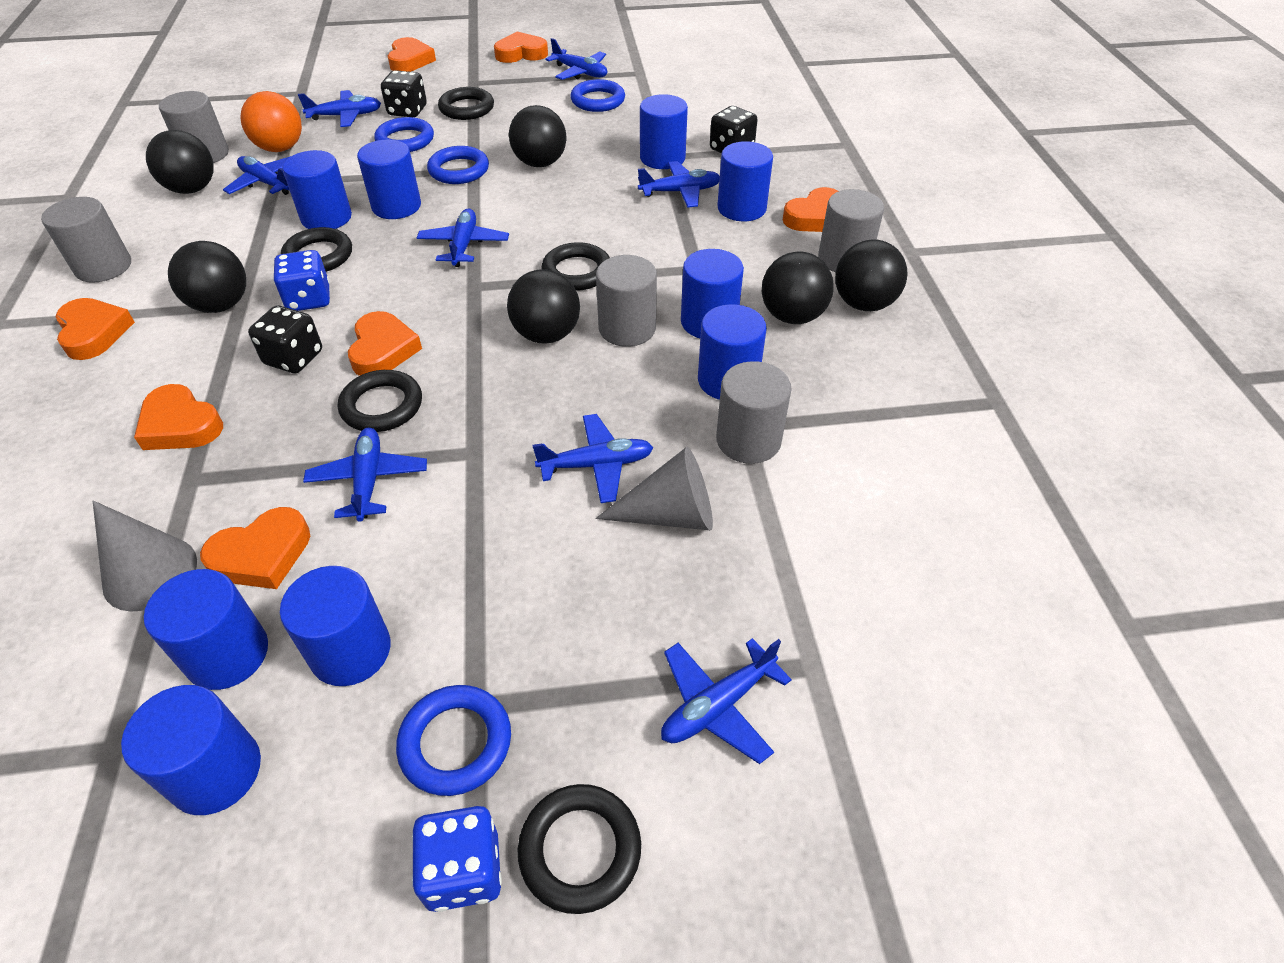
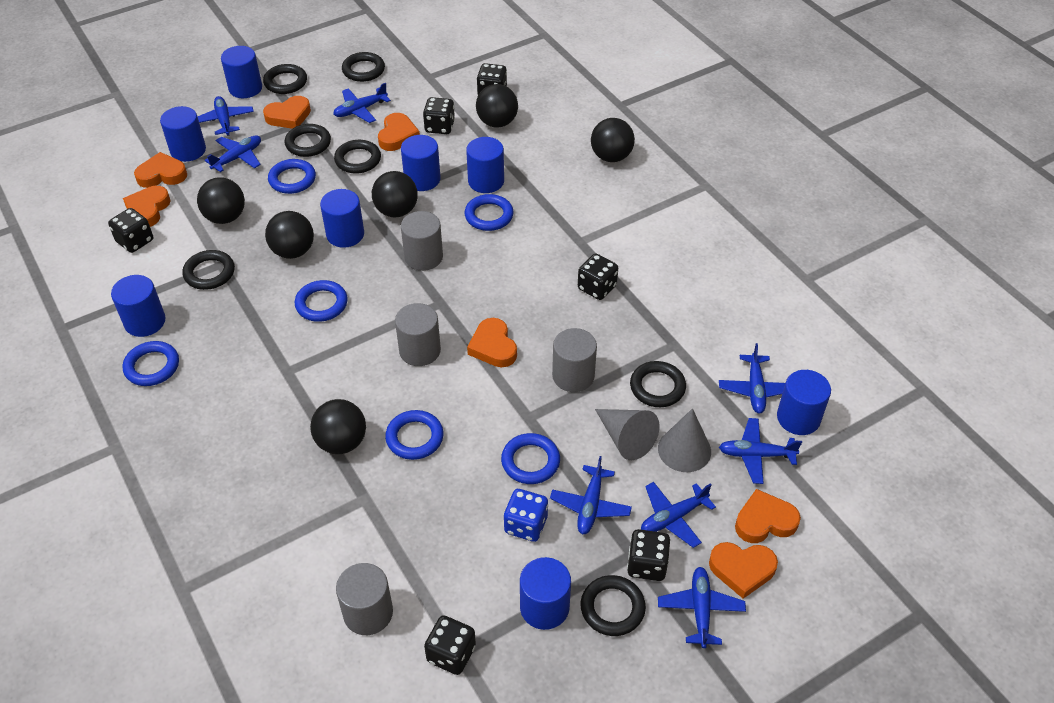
black dice: [248,306,322,373] [381,70,427,117] [710,106,758,153] = 3 -> [108,208,153,253] [423,97,455,134] [424,615,476,675] [477,63,507,95] [578,254,618,300] [627,529,670,581] = 6
black ring: [281,227,352,272] [338,370,422,432] [438,87,494,120] [518,784,641,914] [541,242,610,291] = 5 -> [182,250,235,290] [263,64,307,94] [284,124,331,157] [334,140,381,173] [342,52,385,82] [581,575,646,636] [630,361,686,407] = 7
blue cylinder: [121,685,261,815] [144,569,268,690] [280,566,390,686] [282,150,352,229] [357,139,421,219] [640,94,688,169] [681,249,744,338] [698,304,767,400] [717,141,773,221] = 9 -> [111,275,166,337] [160,106,206,162] [221,46,262,98] [320,189,364,248] [401,135,440,191] [466,137,504,193] [520,557,571,630] [777,370,831,435] = 8
blue dice: [273,250,330,311] [412,806,502,912] = 2 -> [504,489,548,542] = 1
blue ring: [374,117,434,152] [396,685,511,796] [427,146,489,184] [570,79,625,112] = 4 -> [123,341,179,386] [268,159,316,194] [295,280,348,322] [385,410,443,460] [464,194,514,231] [501,433,560,484] = 6
grey cylinder: [41,197,131,283] [159,91,229,163] [596,255,657,347] [716,361,791,464] [818,189,884,272] = 5 -> [336,563,393,635] [395,303,441,366] [401,211,443,271] [552,328,597,392] = 4
orange ball: [240,91,302,152] = 1 -> none = 0

